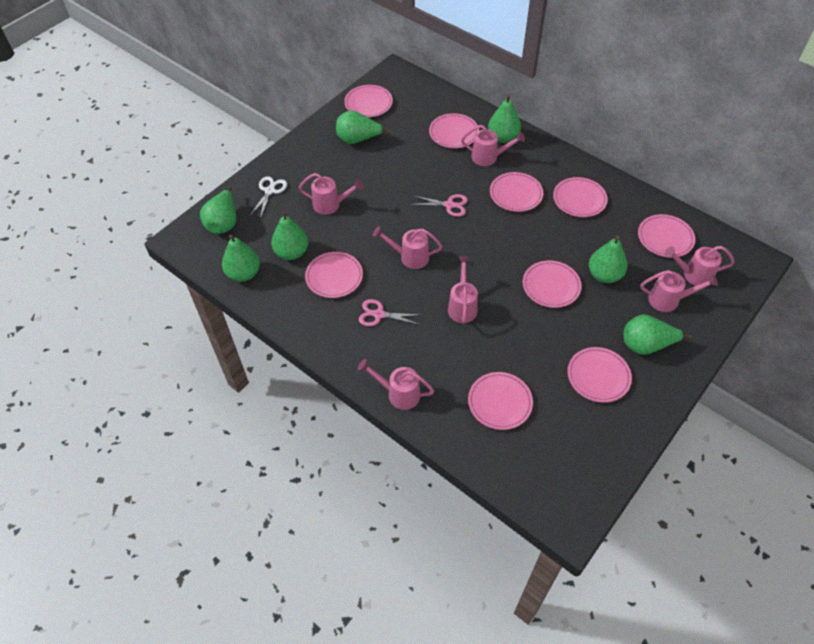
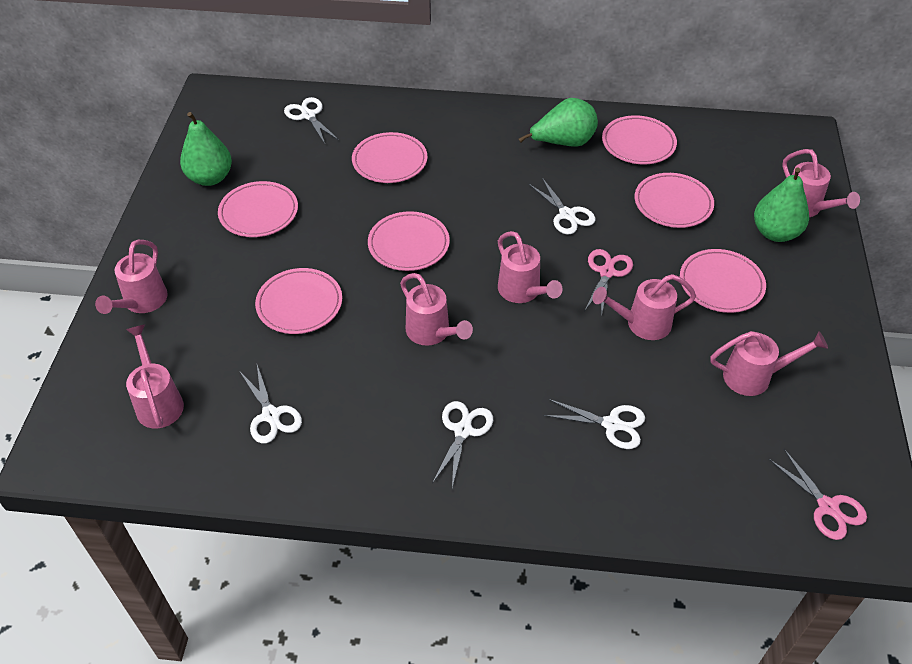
green pear: [200,187,236,234] [222,235,260,282] [271,211,308,260] [336,110,392,144] [488,95,521,143] [589,236,628,283] [624,315,693,355] = 7 -> [180,112,232,186] [519,98,598,147] [754,168,809,242] = 3
pink plate: [305,252,363,298] [344,85,393,117] [429,113,479,148] [468,372,533,430] [490,172,543,212] [523,260,582,308] [553,177,608,217] [567,347,632,403] [638,214,695,258] = 9 -> [218,181,298,237] [255,268,342,334] [352,132,427,183] [368,211,450,271] [602,115,677,164] [635,173,714,228] [680,249,766,313] = 7
white scissors: [250,176,287,219] = 1 -> [239,365,302,444] [284,97,339,144] [432,401,493,488] [529,178,596,235] [544,399,645,449] = 5

